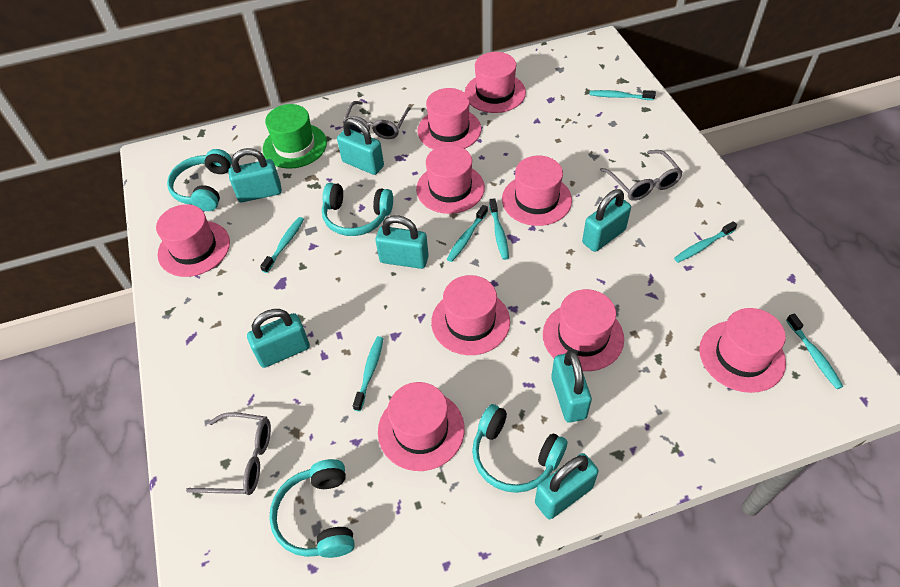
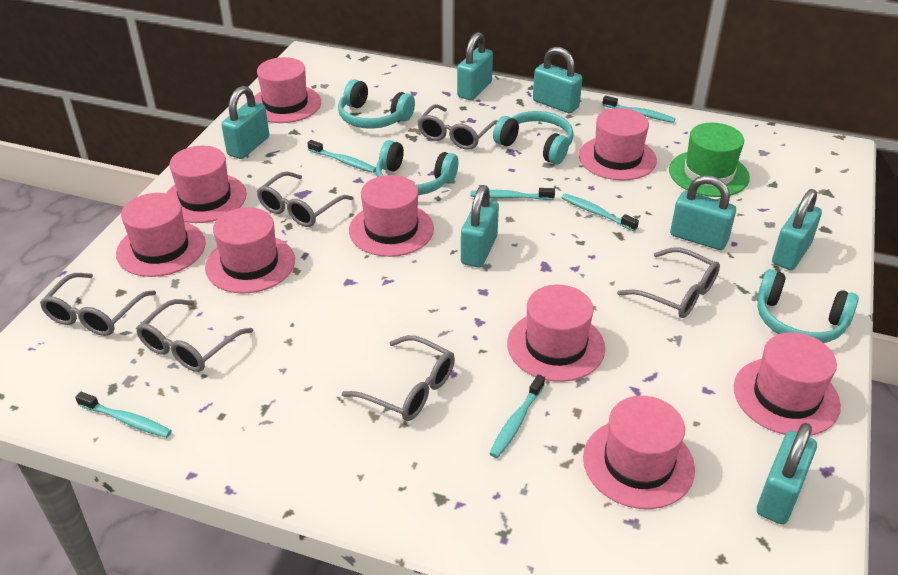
grey glasses: [186,413,271,495] [343,101,411,139] [600,150,683,201] = 3 -> [40,273,156,336] [136,299,253,372] [257,172,354,227] [342,335,455,421] [417,104,498,150] [617,248,720,318] = 6
turquoise toothbrush: [260,217,304,273] [353,336,384,411] [447,205,488,262] [489,198,509,260] [589,90,656,100] [674,221,737,263] [786,313,843,389] = 7 -> [75,392,172,438] [308,140,376,173] [471,188,555,200] [489,374,545,458] [561,194,639,231] [603,96,676,123] = 6

